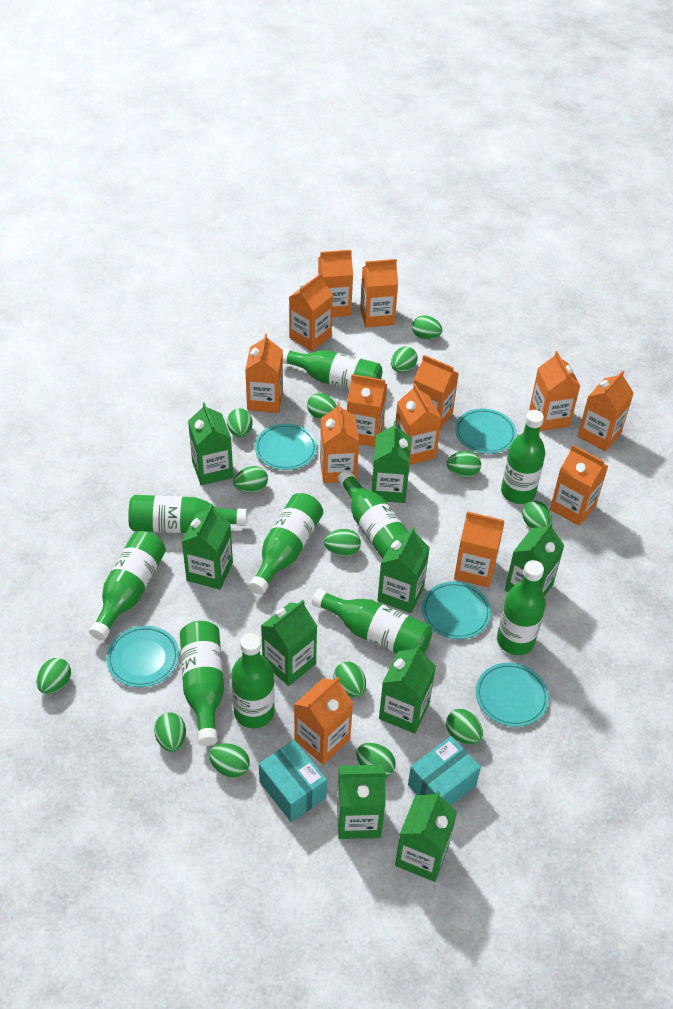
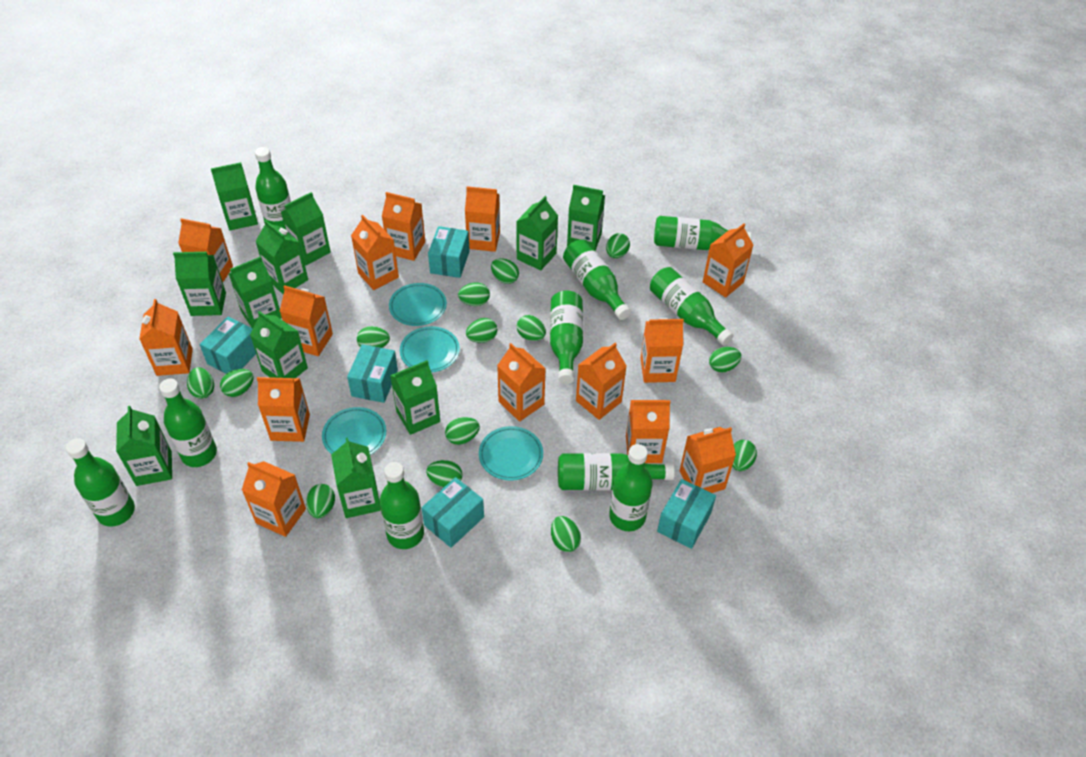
green carton: [182,504,233,590] [188,402,233,485] [261,600,317,686] [337,765,386,839] [372,421,411,503] [378,527,430,613] [379,645,436,734] [395,791,457,882] [505,522,565,596] = 9 -> [116,406,172,486] [173,252,226,316] [211,162,258,230] [229,256,282,328] [250,311,308,378] [255,220,308,294] [281,192,331,265] [331,438,381,518] [390,360,440,435] [516,196,558,270] [567,185,605,251] = 11
orange carton: [245,333,283,413] [289,273,333,351] [294,677,353,765] [318,250,353,317] [320,402,359,483] [347,374,387,447] [360,259,398,327] [396,384,441,465] [413,355,459,429] [454,511,505,588] [529,351,580,431] [550,445,608,526] [578,370,634,451] = 13 -> [139,299,193,376] [178,218,233,282] [242,461,306,537] [257,377,310,442] [280,285,333,356] [351,215,399,290] [382,192,425,261] [465,186,500,252] [497,343,546,422] [576,343,627,420] [626,400,670,463] [641,318,684,383] [680,427,736,493] [703,224,753,298] = 14
turquoise box: [259,740,327,822] [408,736,481,806] = 2 -> [199,317,256,374] [347,344,398,403] [421,477,484,548] [428,226,470,278] [657,479,716,549] = 5
turquoise plate: [106,626,179,687] [255,424,317,470] [422,581,491,639] [455,409,516,454] [476,663,549,727] = 5 -> [322,407,386,455] [389,283,447,326] [400,326,460,373] [479,426,543,481] = 4

